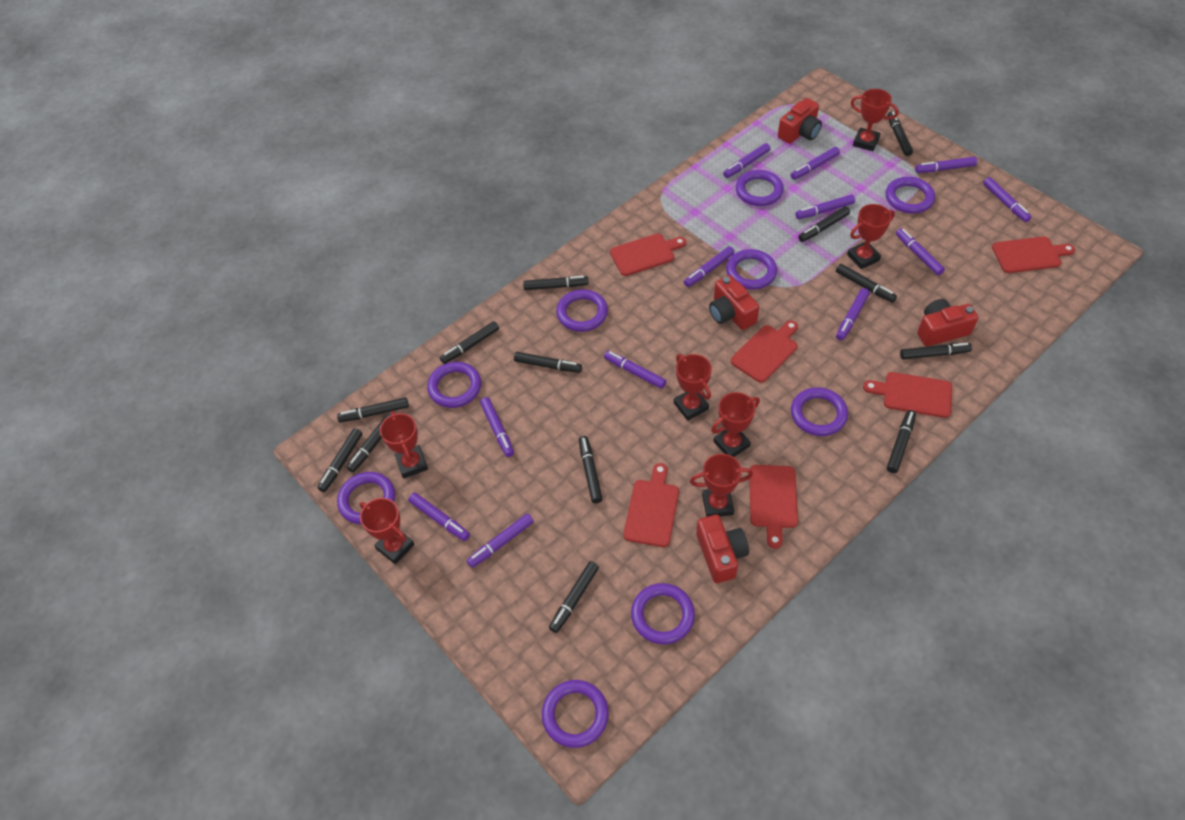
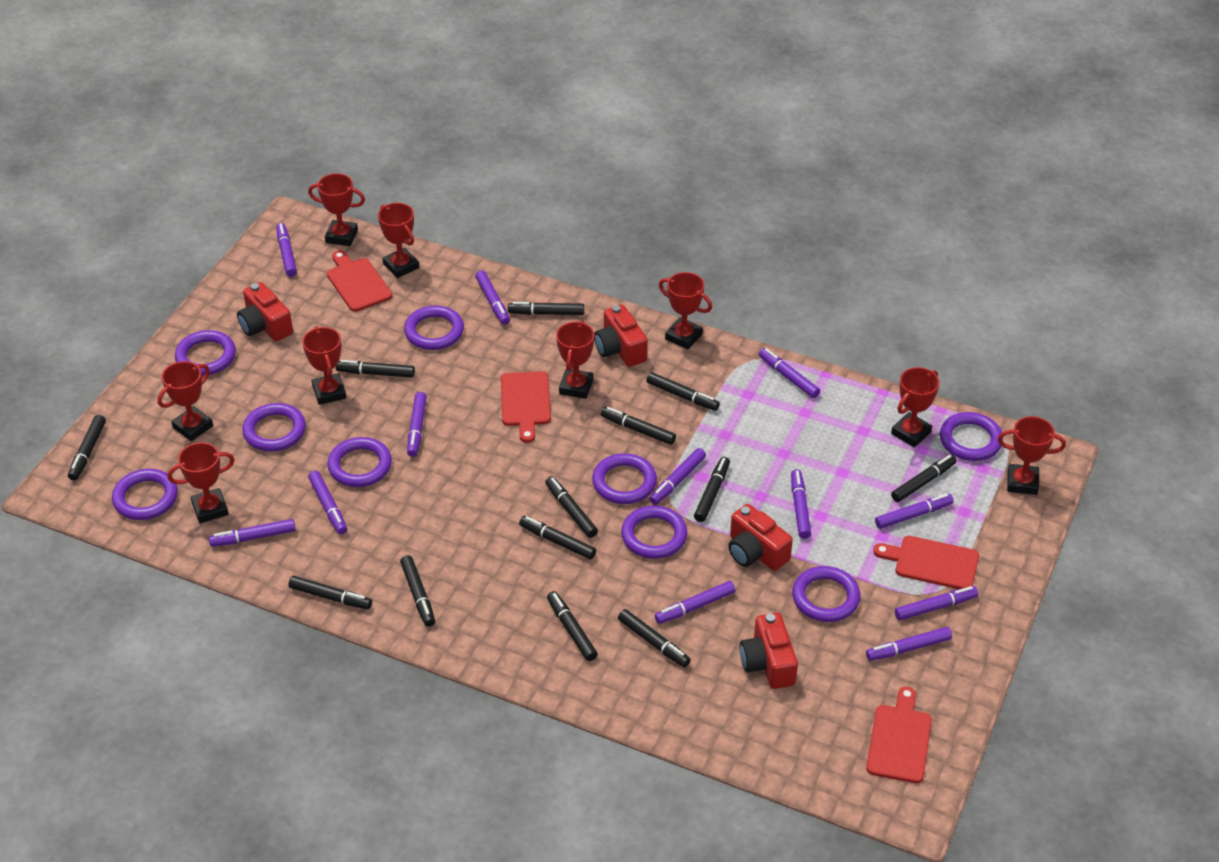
red cutting board: [610,234,686,276] [623,463,679,547] [731,320,798,383] [749,465,798,549] [863,372,952,418] [992,236,1075,273] = 6 -> [327,250,392,312] [501,371,551,443] [866,687,932,783] [873,536,979,589] = 4
red trophy: [359,498,414,564] [380,411,428,478] [674,354,712,421] [690,454,753,517] [711,392,760,457] [847,204,895,269] [851,89,899,151] = 7 -> [158,361,213,441] [167,442,235,523] [302,326,346,405] [308,173,365,246] [378,203,419,278] [556,321,594,399] [659,272,712,349] [891,367,939,448] [998,416,1066,495] = 9

